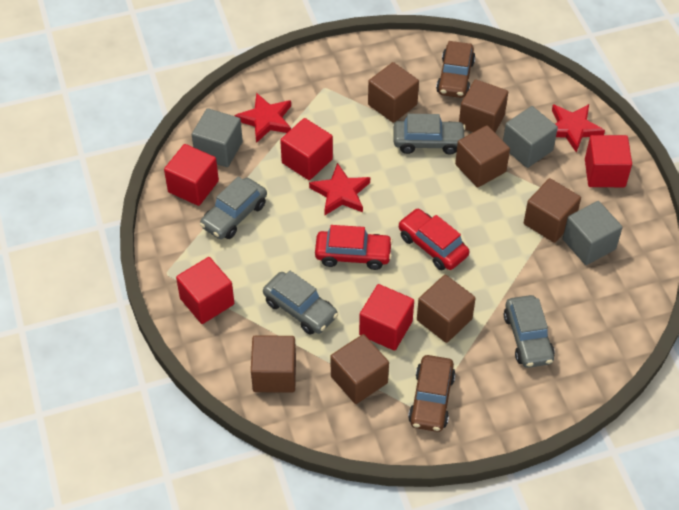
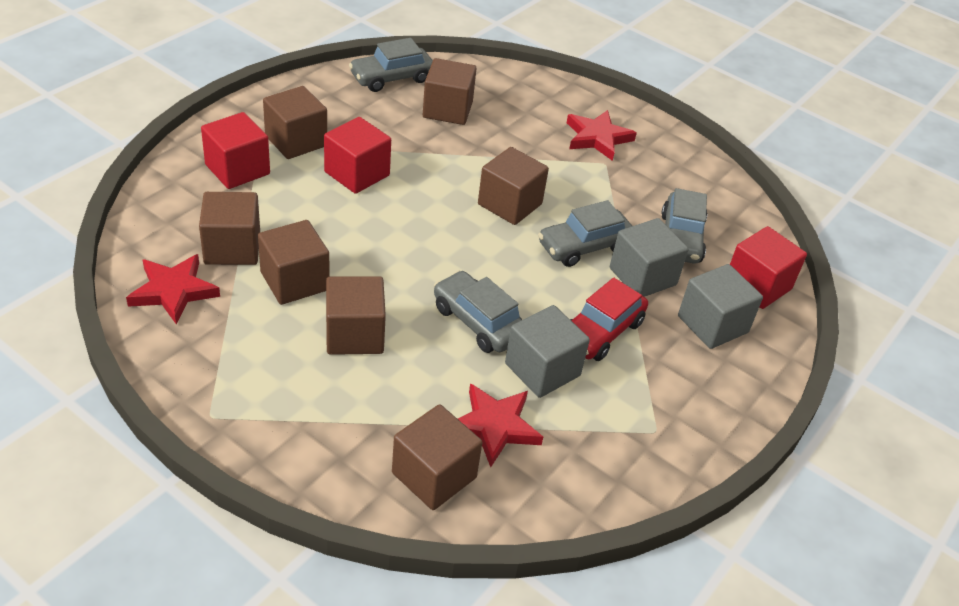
brown car: [408,355,456,432] [436,41,475,98] = 2 -> none = 0
red car: [315,225,393,270] [398,208,469,271] = 2 -> [570,277,648,361] = 1
red cube: [164,144,219,206] [176,257,234,324] [280,118,333,180] [359,284,414,351] [585,135,632,187] = 5 -> [201,112,270,189] [324,117,391,194] [730,226,807,309] = 3

